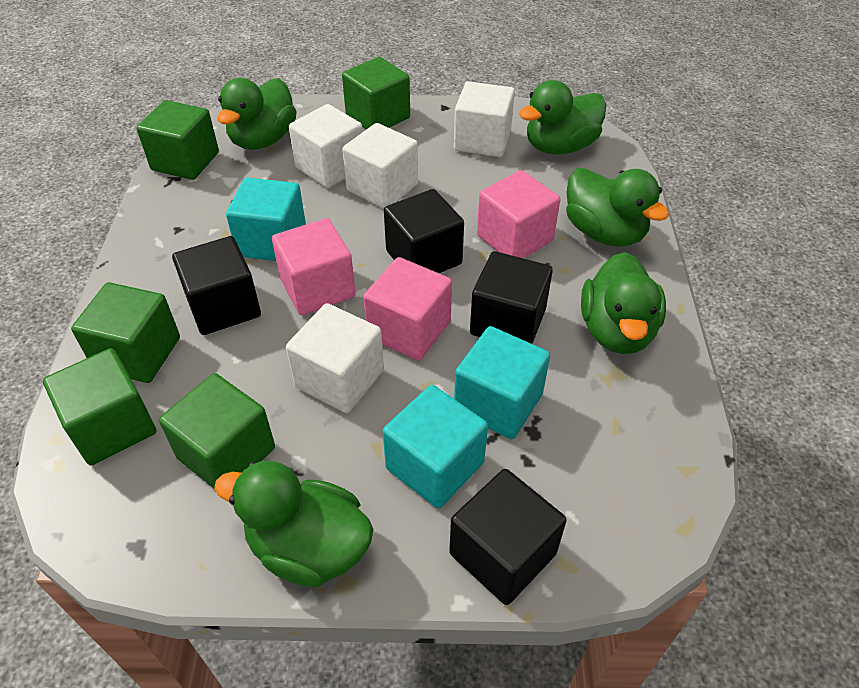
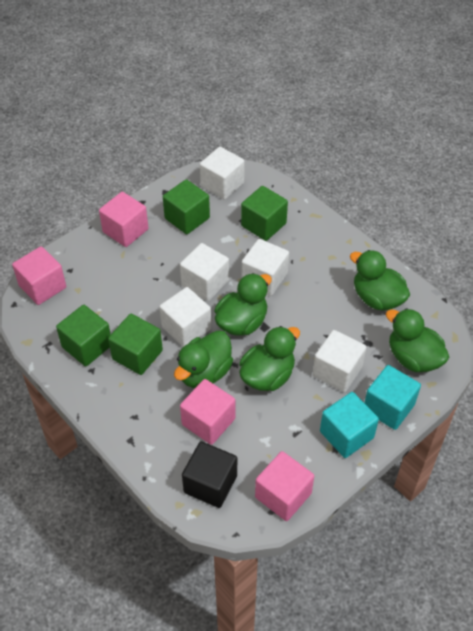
black cube: [172,236,261,335] [384,189,464,273] [449,469,567,605] [470,251,553,344] = 4 -> [182,441,237,508] = 1
green cube: [43,348,156,465] [71,282,180,383] [136,100,219,180] [159,373,275,488] [342,57,410,129] = 5 -> [56,305,111,366] [108,314,163,375] [163,179,210,234] [241,186,288,241] = 4
pink cube: [272,218,356,315] [363,257,452,361] [477,170,560,258] = 3 -> [12,246,66,305] [99,192,149,247] [180,379,235,445] [255,451,314,521] = 4
turquoise cube: [226,178,306,261] [383,385,488,509] [454,326,550,439] = 3 -> [320,392,379,458] [364,365,421,430] = 2
white cube: [286,303,384,413] [289,104,363,188] [342,123,418,209] [454,81,515,157] = 4 -> [160,287,212,347] [180,243,229,301] [200,147,245,200] [242,239,289,296] [313,330,366,392] = 5

